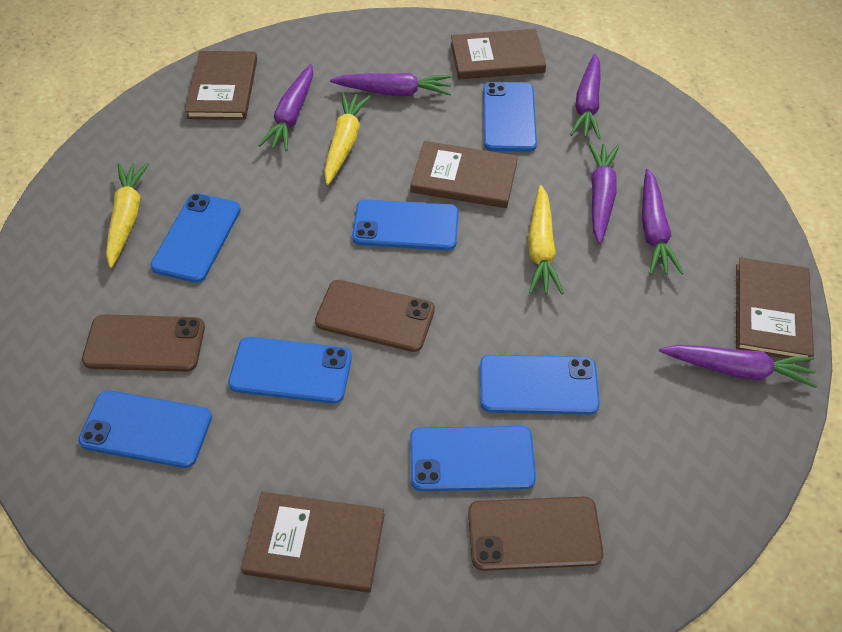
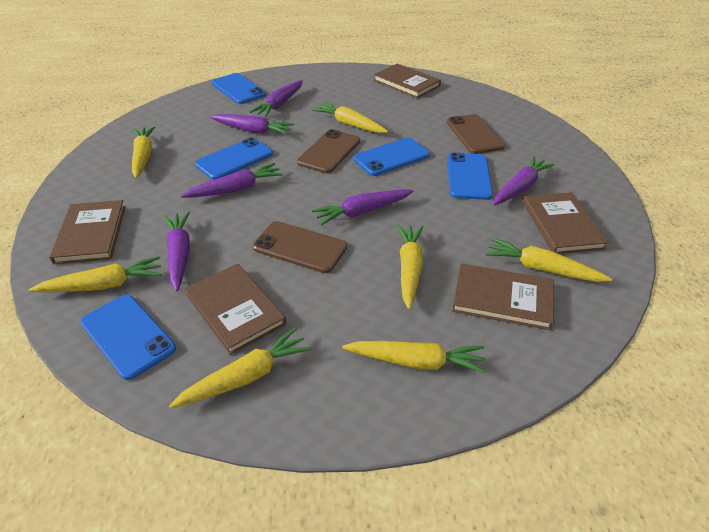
blue phone: [78,390,212,468] [150,193,241,283] [228,337,352,404] [352,199,459,250] [410,426,536,491] [480,355,600,414] [483,82,537,152] = 7 -> [80,295,176,380] [195,137,273,180] [212,73,266,104] [353,137,430,176] [447,153,493,200] = 5
yellow carrot: [106,163,149,268] [324,92,370,185] [528,185,564,294] = 3 -> [29,256,162,293] [132,126,155,178] [169,328,312,409] [312,102,388,133] [342,341,487,374] [397,224,424,310] [486,238,612,282] = 7

